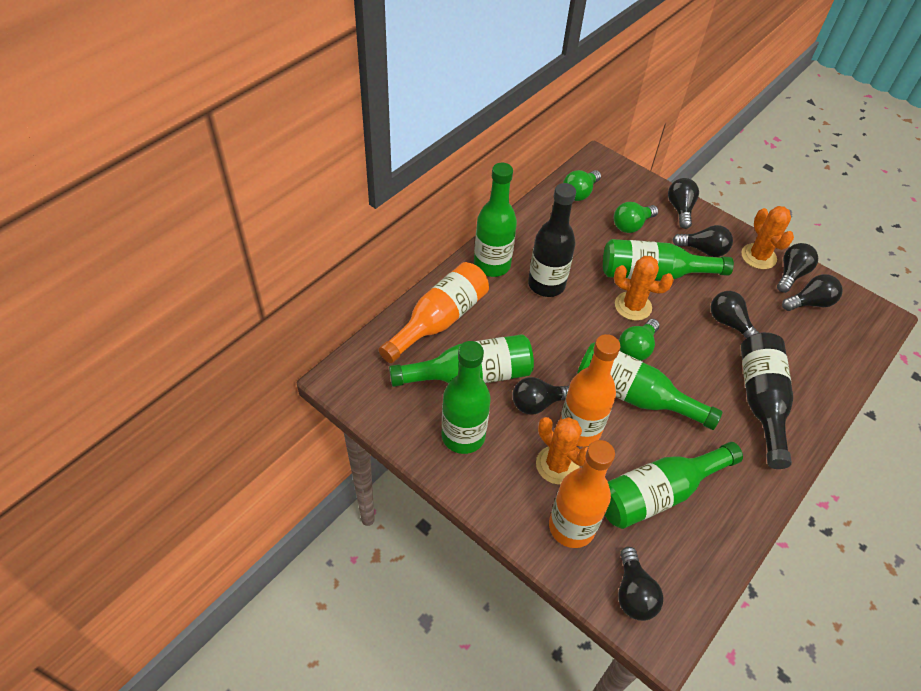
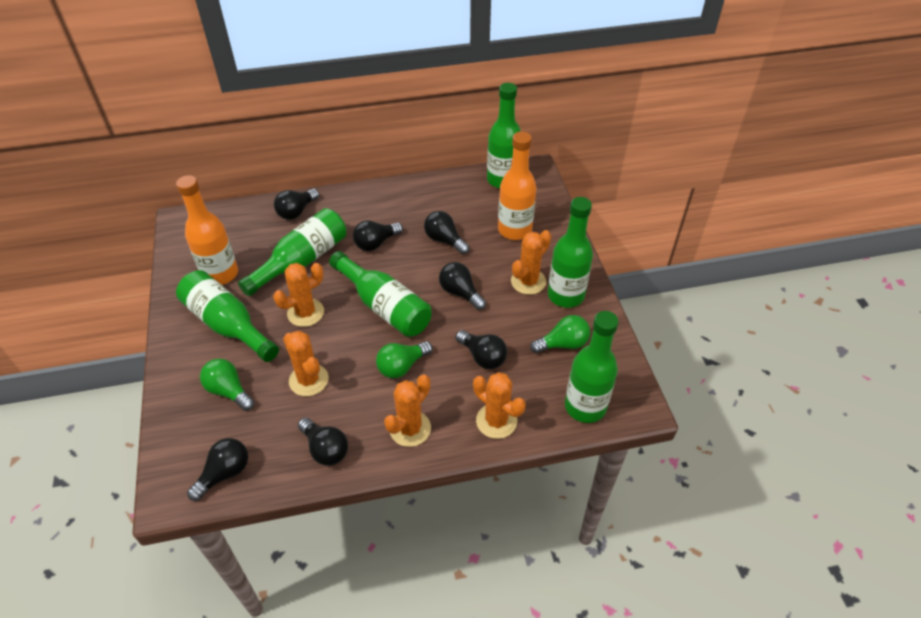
black bottle: [528,183,576,297] [741,332,794,469] = 2 -> none = 0
orange bottle: [379,262,489,363] [549,440,615,548] [560,334,620,447] = 3 -> [176,175,238,285] [498,131,537,240] = 2
orange cactus: [536,417,588,484] [614,256,674,321] [741,206,794,269] = 3 -> [273,263,324,327] [283,331,329,396] [384,374,431,447] [473,372,526,439] [511,230,551,295] = 5

